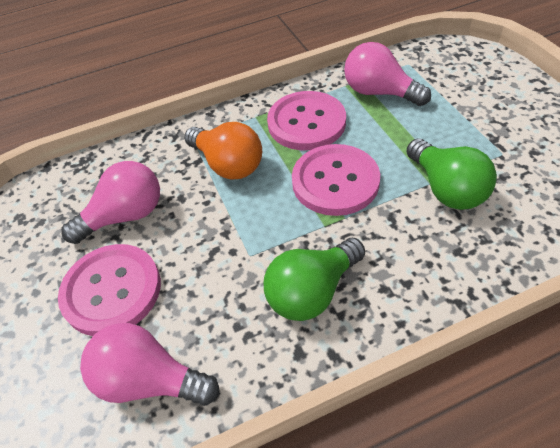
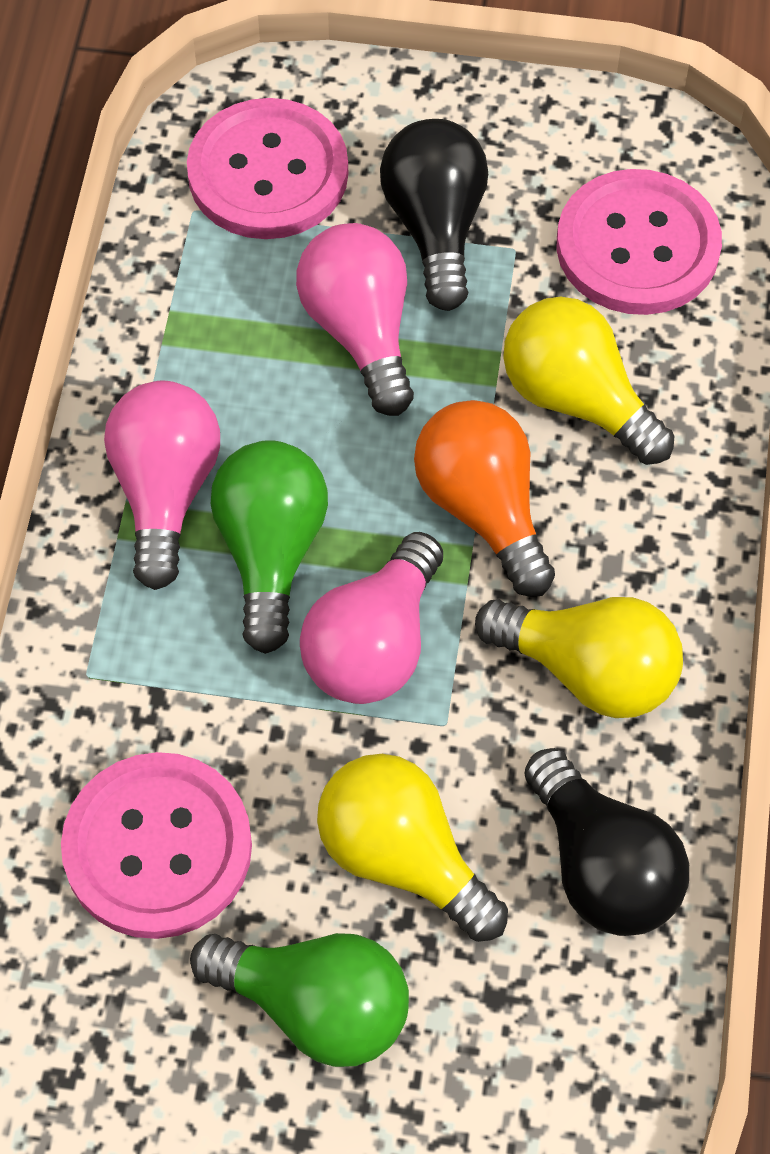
black light bulb: none = 0 -> [380,119,488,311] [524,748,689,936] = 2
yellow light bulb: none = 0 -> [317,754,508,942] [475,597,683,718] [503,297,674,465] = 3

